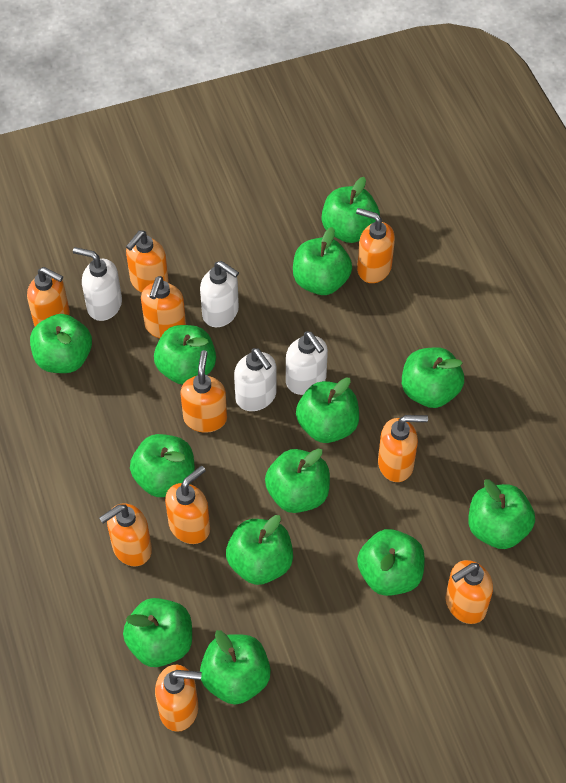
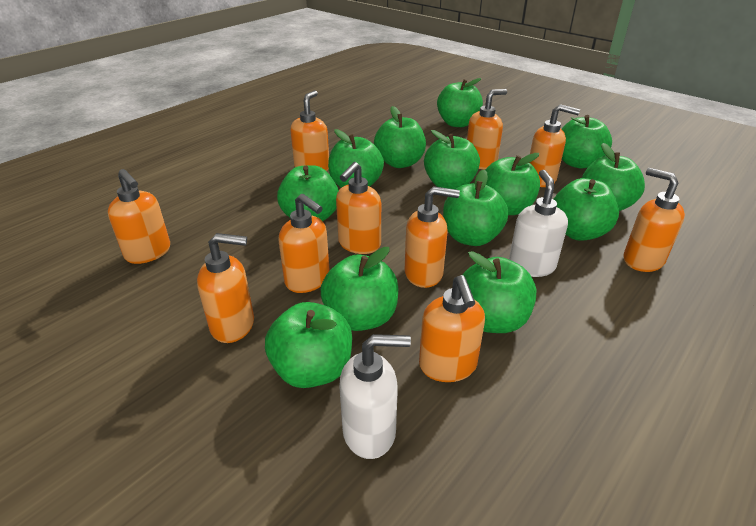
white soap dispenser: [73,247,122,321] [200,261,239,327] [234,348,277,411] [286,331,328,395] = 4 -> [339,334,411,459] [509,170,568,277] = 2

